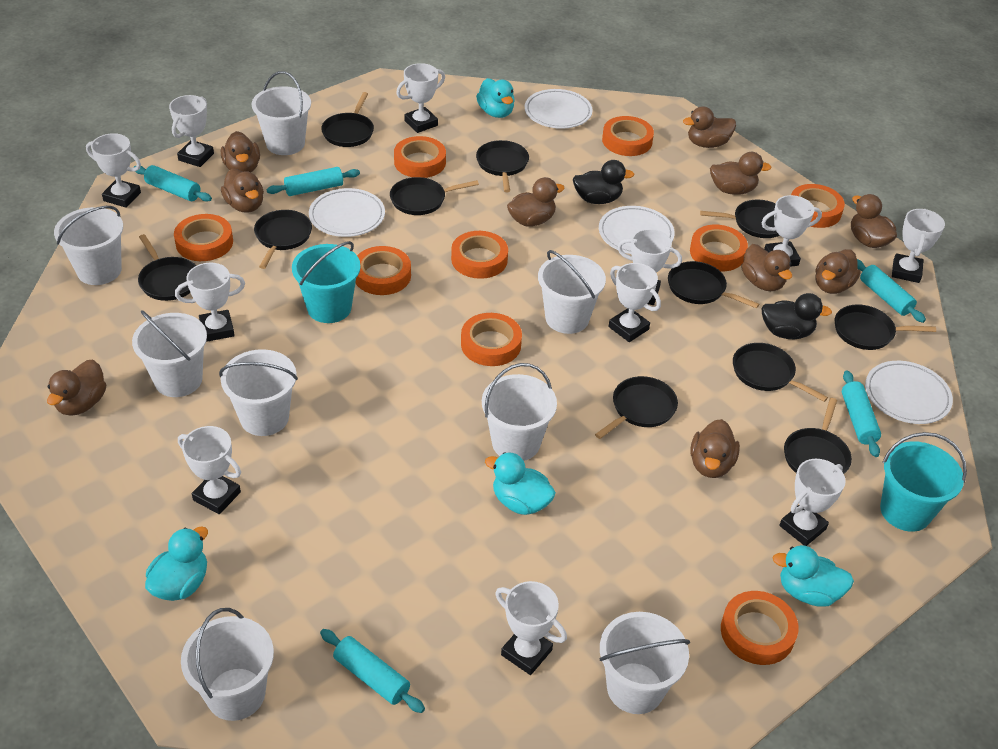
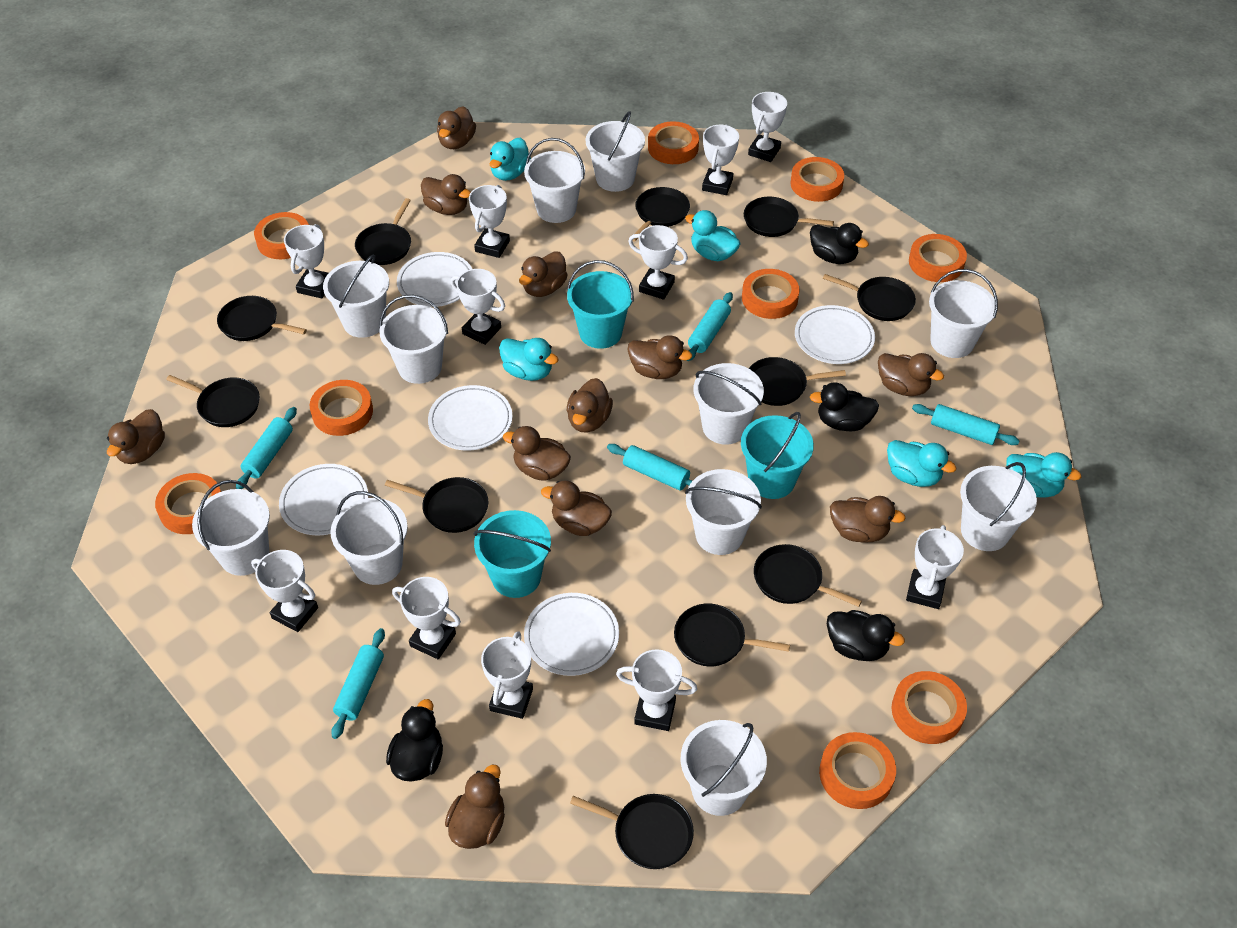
black duck: [573,160,634,204] [761,293,832,339] = 2 -> [386,699,443,782] [810,223,869,264] [810,382,879,431] [827,610,905,661] = 4
brown duck: [47,360,106,416] [221,131,260,172] [221,169,264,213] [507,177,565,226] [683,106,736,148] [690,419,740,478] [710,152,772,195] [741,244,792,291] [815,249,860,294] [851,194,897,248] = 10 -> [107,409,165,464] [421,174,471,215] [437,106,476,149] [445,765,505,849] [503,426,571,480] [519,251,568,297] [541,480,612,536] [567,378,613,433] [628,335,692,379] [830,496,906,543] [878,353,944,396] = 11
turquoise bucket: [292,241,361,323] [880,432,967,532] = 2 -> [474,510,551,598] [567,260,634,349] [741,412,814,499] = 3
turquoise duck: [145,526,208,601] [476,78,515,118] [485,452,556,515] [773,545,854,607] = 4 -> [490,138,531,181] [499,338,559,381] [685,210,741,261] [887,440,957,487] [1006,452,1081,498] = 5
white bucket: [54,206,123,285] [132,310,207,397] [181,608,274,721] [219,349,298,436] [252,71,311,155] [482,363,557,461] [538,250,606,334] [600,612,690,714] = 8 -> [192,480,270,576] [323,254,389,338] [330,491,408,585] [379,295,448,384] [524,138,585,223] [586,111,645,192] [681,720,767,816] [685,469,762,555] [694,363,764,445] [929,269,998,358] [960,462,1037,551] = 11
white plate: [309,188,385,237] [525,89,593,129] [599,206,675,254] [865,361,953,424] = 4 -> [279,464,368,535] [397,252,472,307] [428,385,513,451] [524,593,619,676] [795,305,875,364] = 5

